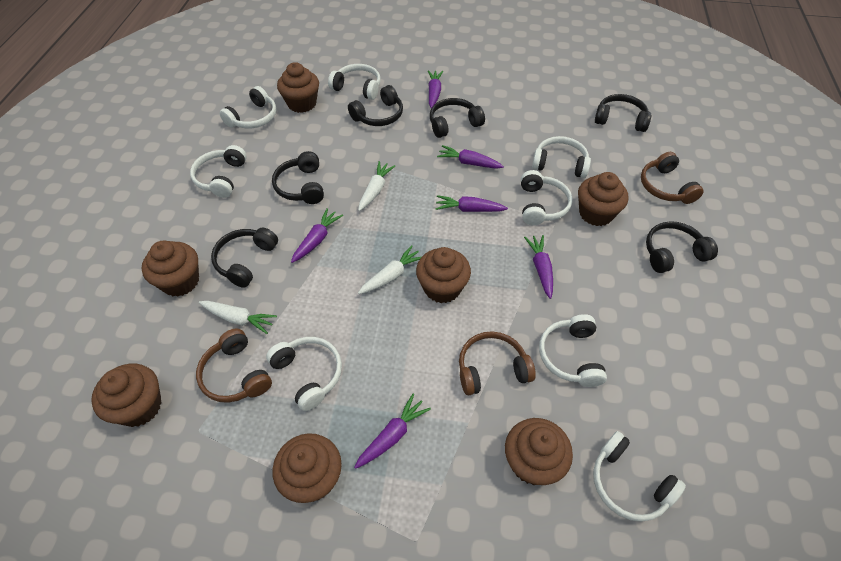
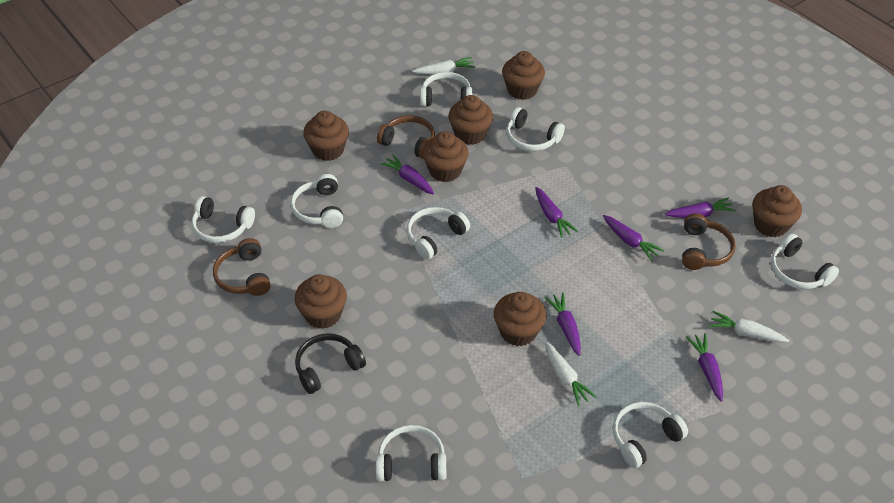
black headphones: [211,228,278,288] [272,151,324,204] [348,85,403,126] [430,98,485,138] [595,94,651,132] [646,221,718,273] = 6 -> [295,333,366,394] = 1

